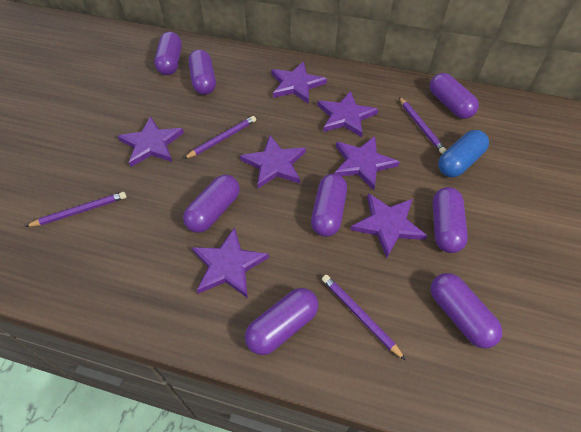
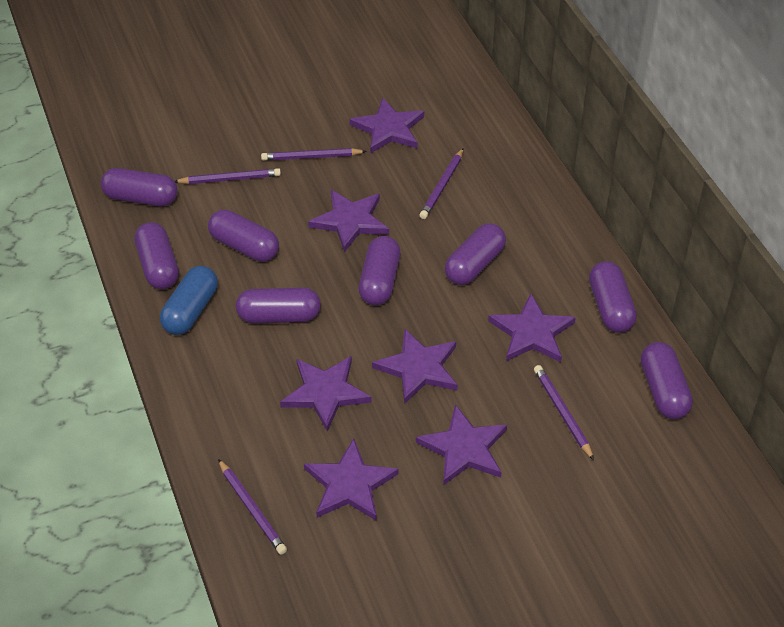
purple pencil: [25,192,126,227] [184,116,256,159] [322,275,406,360] [399,97,446,154] = 4 -> [174,168,281,184] [218,459,287,555] [261,148,367,161] [419,148,464,219] [534,365,594,460] = 5

